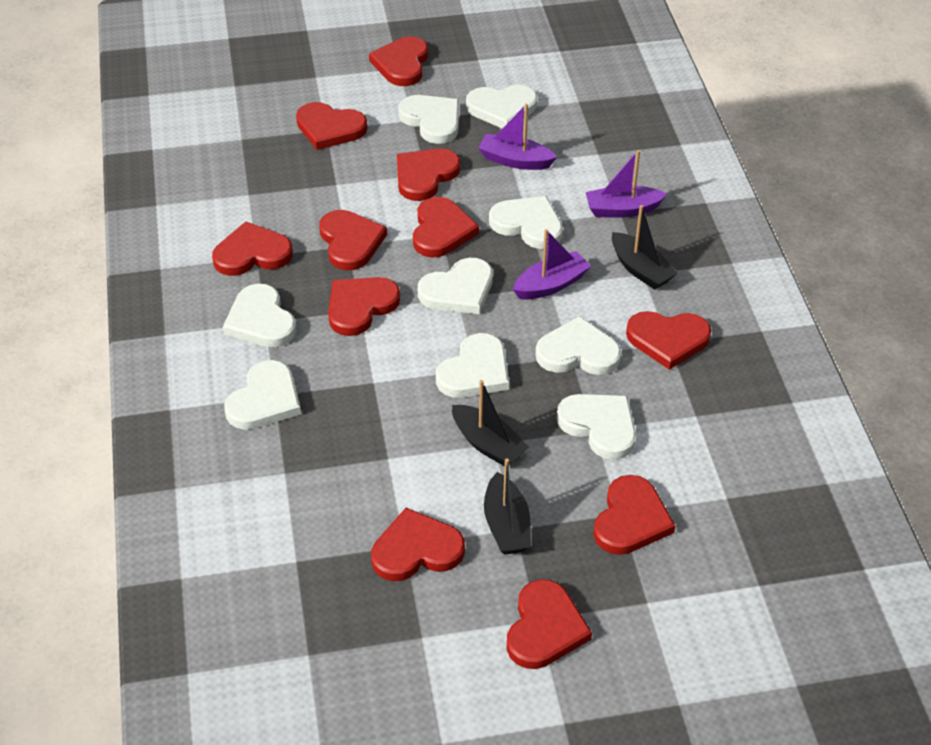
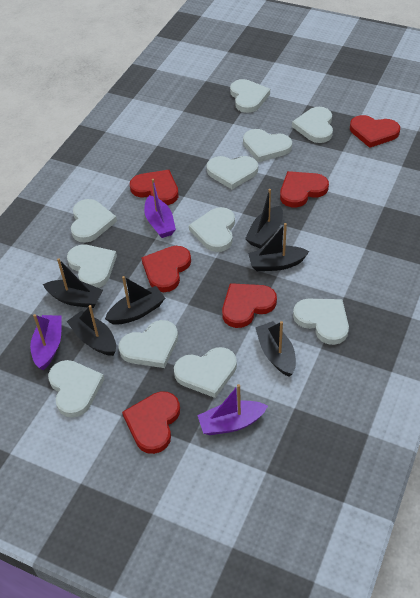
black boat: [452,380,529,466] [484,458,531,555] [612,205,678,290] = 3 -> [43,258,103,308] [67,305,116,356] [105,276,165,325] [245,189,283,249] [248,223,309,271] [255,321,296,377] = 6
red heart: [212,222,293,276] [296,102,368,150] [319,210,387,270] [328,277,400,336] [369,36,428,86] [371,508,465,581] [397,149,460,201] [413,197,479,258] [507,579,592,669] [593,475,675,555] [626,311,711,370] = 11 -> [122,392,180,454] [130,170,179,205] [141,246,191,292] [222,283,277,328] [280,171,329,207] [350,115,400,148] = 6
white heart: [223,284,297,347] [224,360,301,430] [398,95,459,144] [418,258,493,314] [436,333,509,398] [466,85,538,129] [489,196,563,249] [535,316,621,375] [556,394,636,460] = 9 -> [48,360,105,418] [67,245,117,288] [71,199,117,243] [118,320,178,368] [174,347,237,398] [189,207,235,252] [207,156,258,189] [230,79,270,113] [243,129,292,162] [292,107,333,143] [293,299,349,345] = 11

